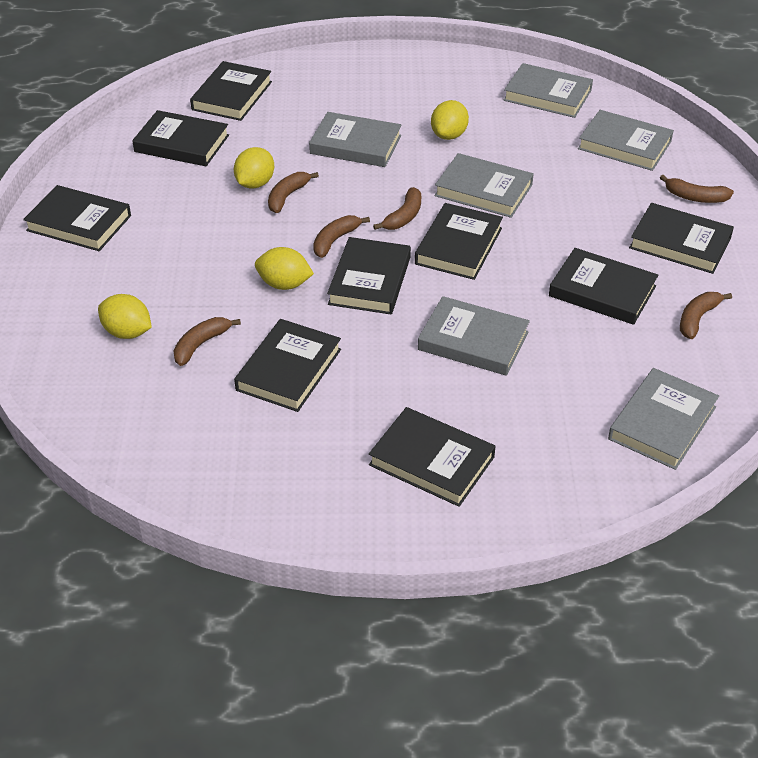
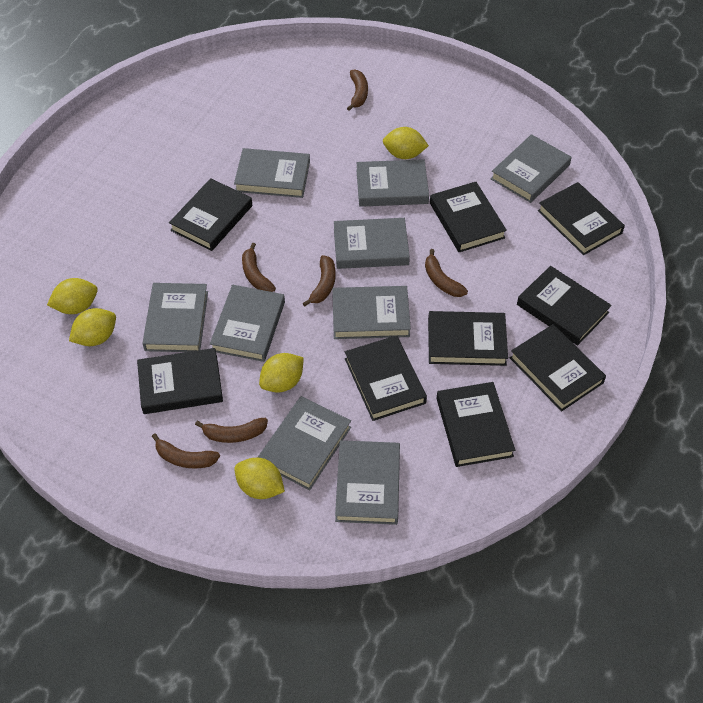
grey book: [309,112,401,167] [418,296,530,376] [435,153,534,218] [504,63,593,118] [578,110,674,171] [608,368,719,470] = 6 -> [142,283,208,352] [210,285,285,362] [234,148,310,198] [258,396,351,490] [332,286,411,339] [334,218,410,269] [335,440,400,525] [356,159,429,207] [491,134,572,203] = 9
yellow lemon: [98,294,152,339] [234,147,274,189] [255,247,314,290] [431,100,469,140] = 4 -> [47,278,98,314] [69,308,116,346] [234,458,285,499] [259,353,304,393] [383,127,429,159] = 5

